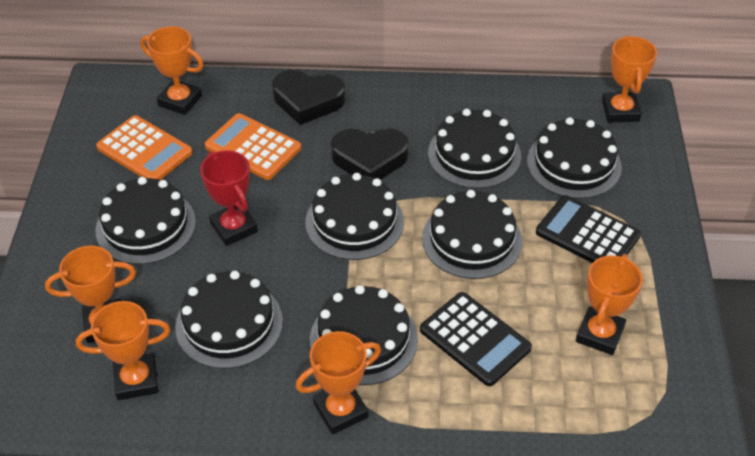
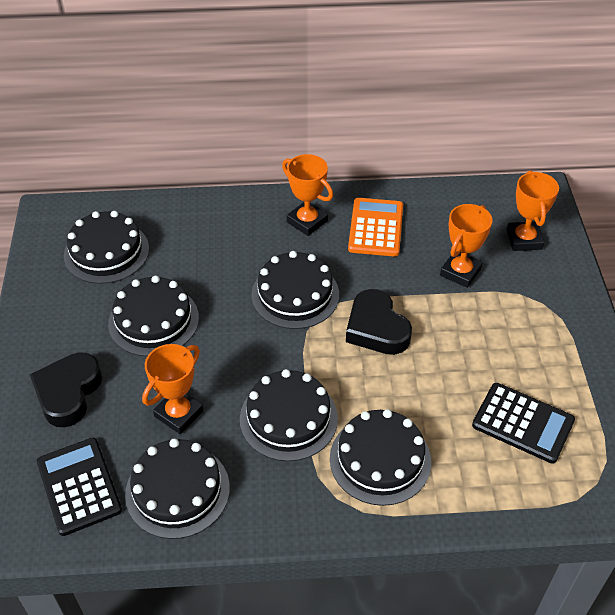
black cake: [95,177,196,264] [175,271,283,369] [305,173,404,260] [310,285,418,385] [422,190,522,279] [428,109,521,189] [527,117,622,199] = 7 -> [64,211,149,284] [108,276,199,357] [125,439,230,539] [240,369,338,461] [251,251,339,329] [330,409,431,506] = 6
orange calculator: [96,115,193,180] [205,113,301,180] = 2 -> [348,198,403,257] = 1
orange trophy: [45,246,136,343] [76,301,170,400] [140,26,204,115] [295,331,381,435] [576,254,643,355] [602,35,657,123] = 6 -> [142,344,203,434] [282,154,333,236] [440,204,492,288] [507,170,559,251] = 4
red trophy: [200,150,258,246] = 1 -> none = 0

